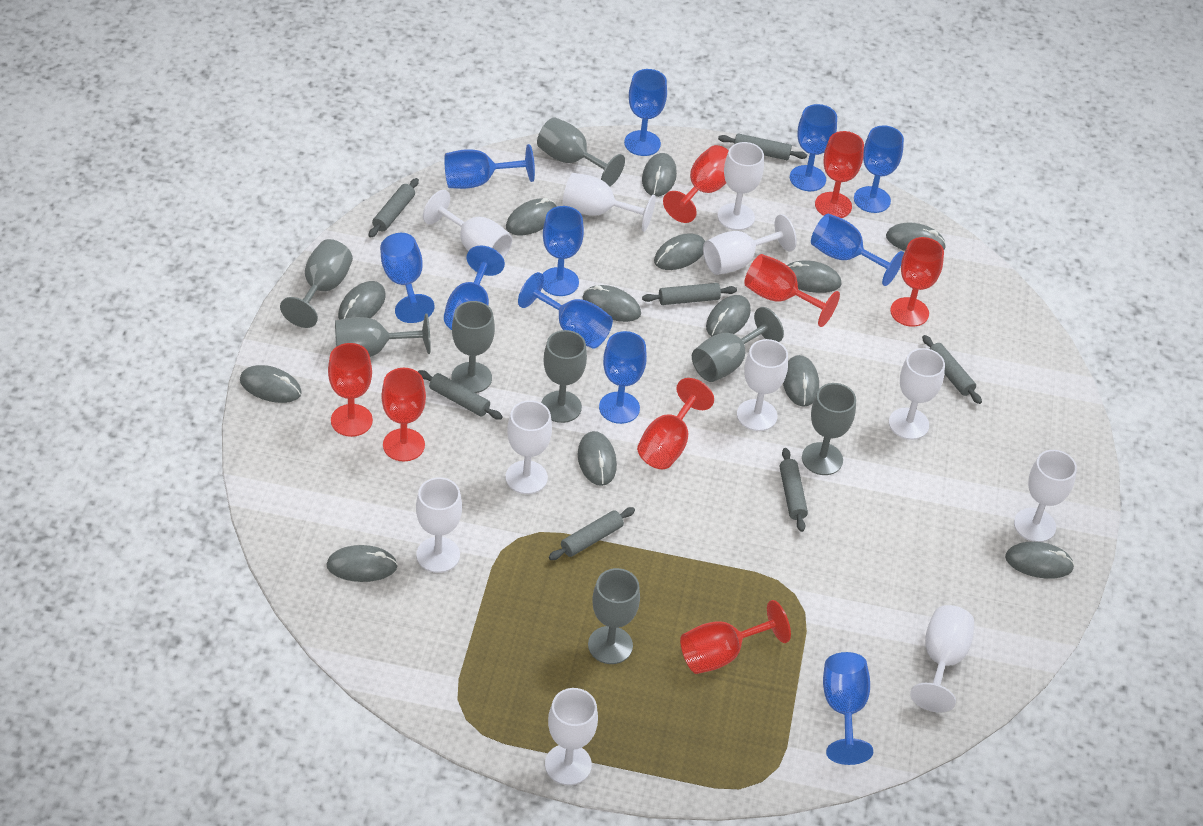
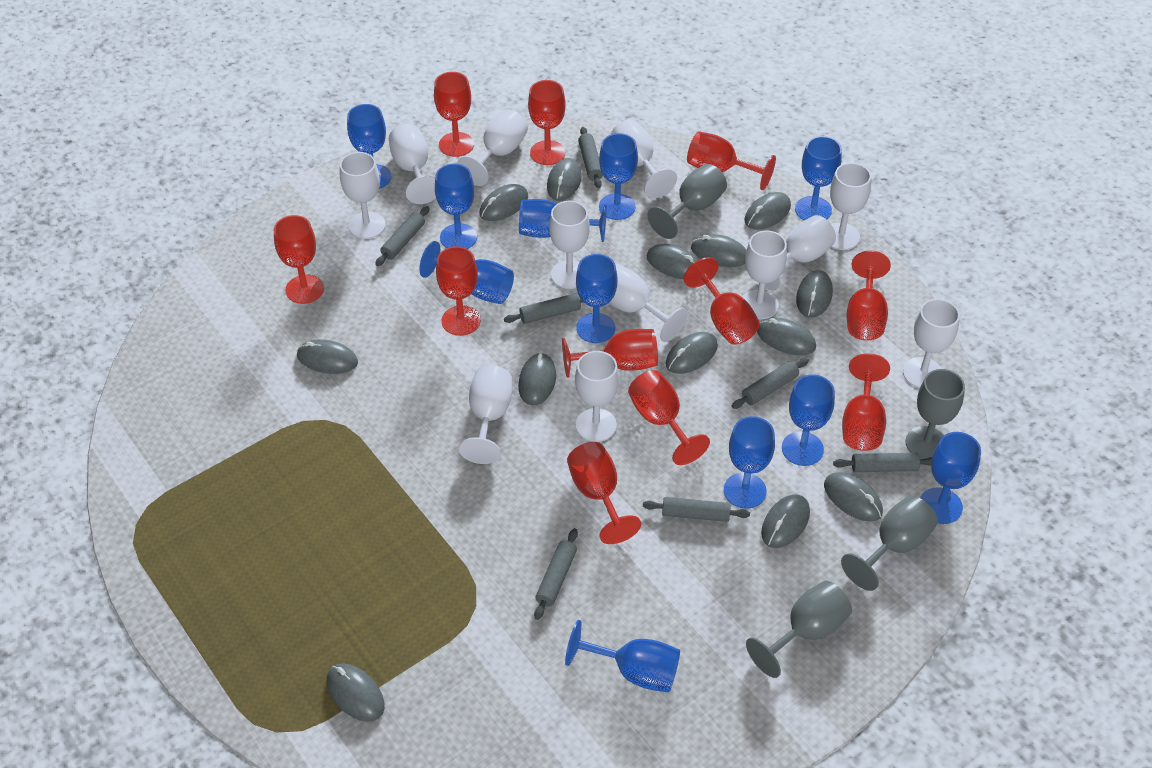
grey goblet: [280,239,353,328] [335,313,431,357] [451,301,495,393] [537,117,625,187] [541,330,587,423] [588,568,640,664] [692,307,784,382] [802,383,856,475] = 8 -> [647,164,727,239] [746,581,852,678] [841,496,938,591] [906,369,965,459] = 4
red goblet: [328,343,373,437] [381,368,426,462] [637,378,714,469] [663,145,729,223] [680,600,791,674] [744,254,840,327] [815,131,864,218] [890,237,944,327] = 8 -> [274,215,324,304] [434,72,474,157] [436,246,481,336] [528,80,566,165] [562,329,658,378] [567,442,641,544] [628,370,710,465] [684,257,760,344] [687,131,776,190] [842,353,890,451] [846,251,891,340] = 11
white goblet: [416,477,462,573] [423,190,512,259] [506,400,552,494] [545,688,598,785] [563,173,656,232] [703,214,797,275] [717,142,764,230] [737,339,788,431] [889,348,945,440] [910,605,974,713] [1014,450,1077,542] = 11 -> [340,152,386,239] [389,124,436,204] [457,109,528,186] [459,365,512,464] [549,201,590,289] [575,351,619,442] [609,264,688,342] [611,120,677,198] [742,230,787,319] [765,215,836,290] [830,163,871,250] [903,299,960,388] = 12

